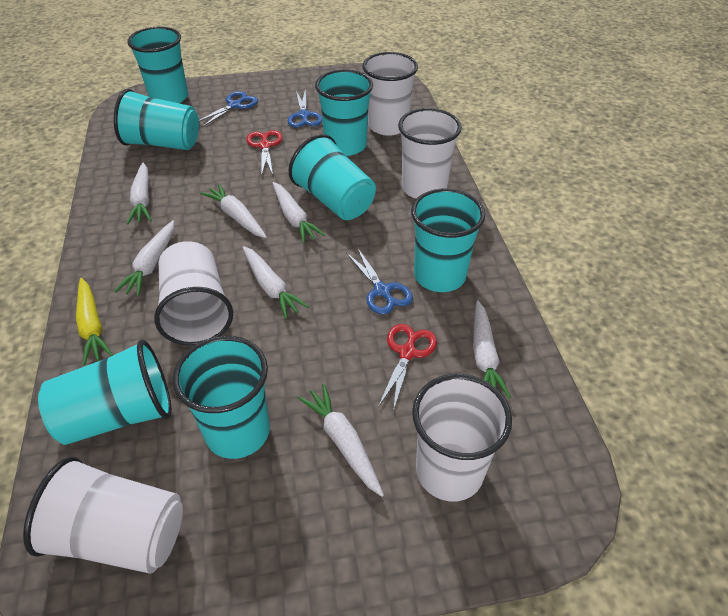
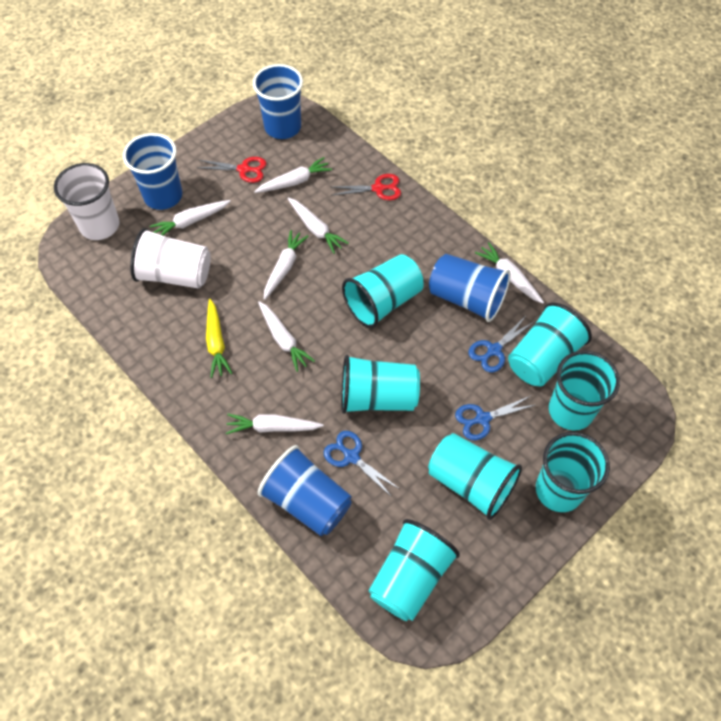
blue cup: none = 0 -> [123,133,182,210] [253,64,303,139] [258,445,352,536] [429,254,511,322] = 4
white cup: [23,457,183,574] [154,241,233,346] [362,52,418,136] [398,108,462,198] [412,374,512,502] = 5 -> [54,163,119,240] [130,228,211,289] = 2

